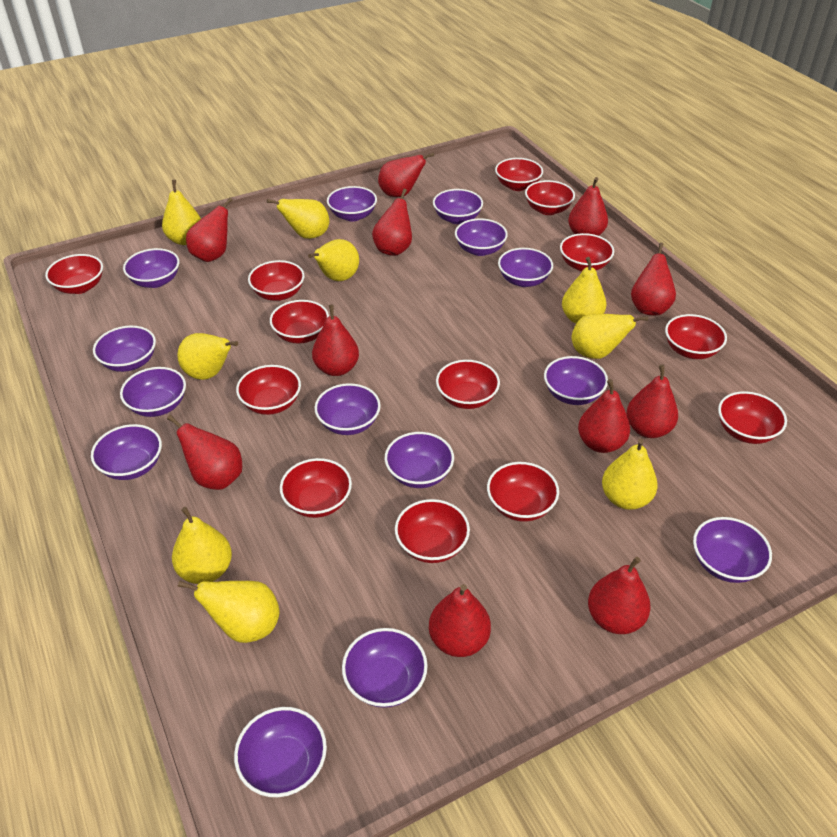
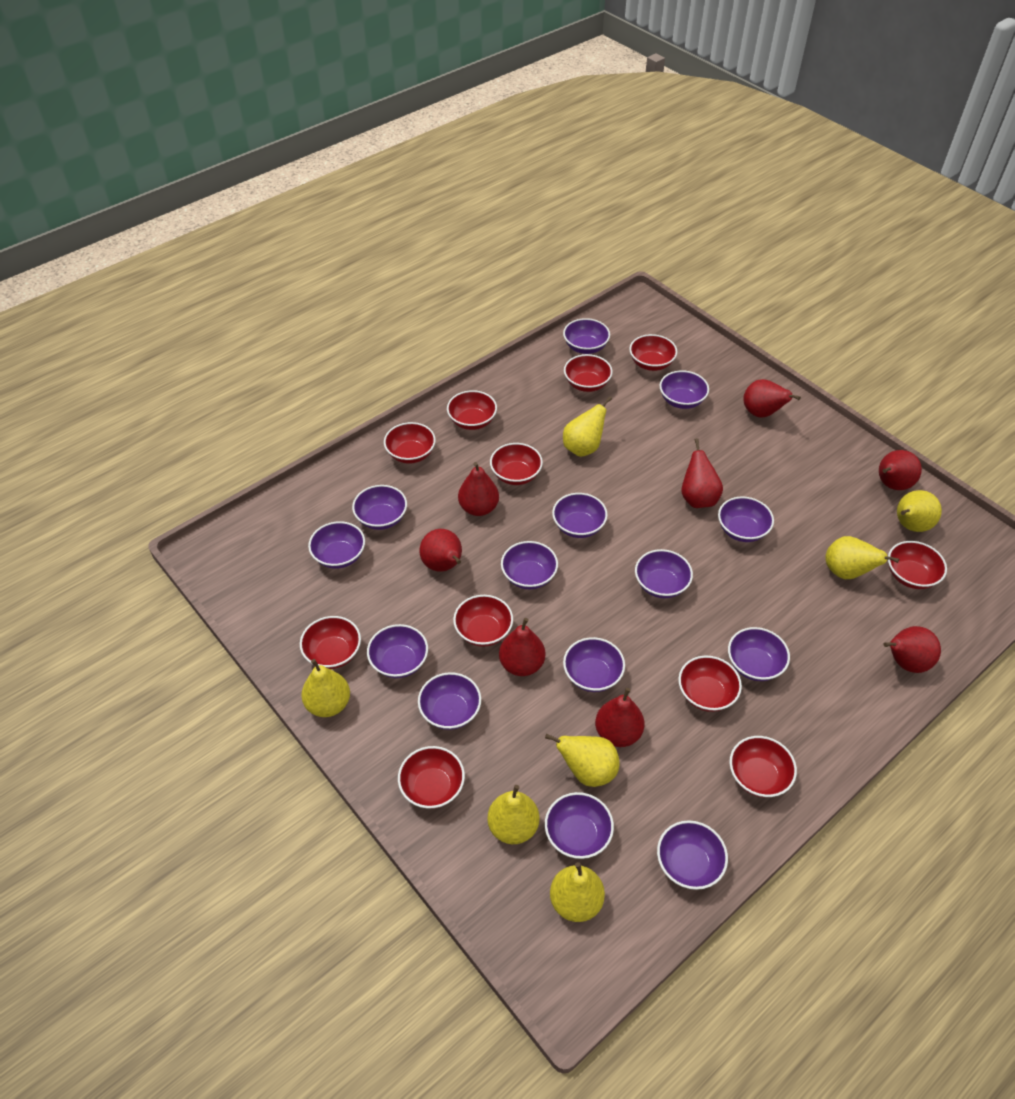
red bowl: [45,254,103,294] [236,365,301,415] [248,260,304,301] [270,300,329,344] [280,458,352,518] [395,499,470,563] [436,360,500,409] [487,462,559,522] [495,158,543,191] [525,180,575,215] [560,233,614,271] [665,314,727,359] [718,391,787,444] = 13 -> [300,616,361,669] [384,422,436,464] [398,746,465,809] [447,390,497,430] [453,595,513,647] [490,443,543,485] [564,354,612,392] [629,334,677,371] [678,656,742,712] [729,736,797,798] [888,541,947,589] = 11
red pear: [167,415,242,490] [186,197,233,262] [312,305,359,376] [372,189,412,256] [378,152,434,197] [429,584,491,657] [568,177,608,236] [578,379,630,453] [588,557,651,634] [626,364,678,438] [631,243,676,316] = 11 -> [420,529,462,572] [458,462,499,516] [499,618,545,676] [595,688,644,747] [681,438,723,508] [743,379,801,418] [879,450,922,490] [883,626,941,673] = 8
yellow pear: [162,180,201,245] [172,507,232,584] [178,333,238,380] [178,580,280,643] [267,199,329,239] [308,239,359,281] [562,257,606,324] [572,314,648,359] [602,439,658,510] = 9 -> [301,659,350,717] [487,785,540,844] [545,734,620,787] [550,862,605,922] [563,396,612,457] [825,536,899,579] [897,490,942,532] = 7

